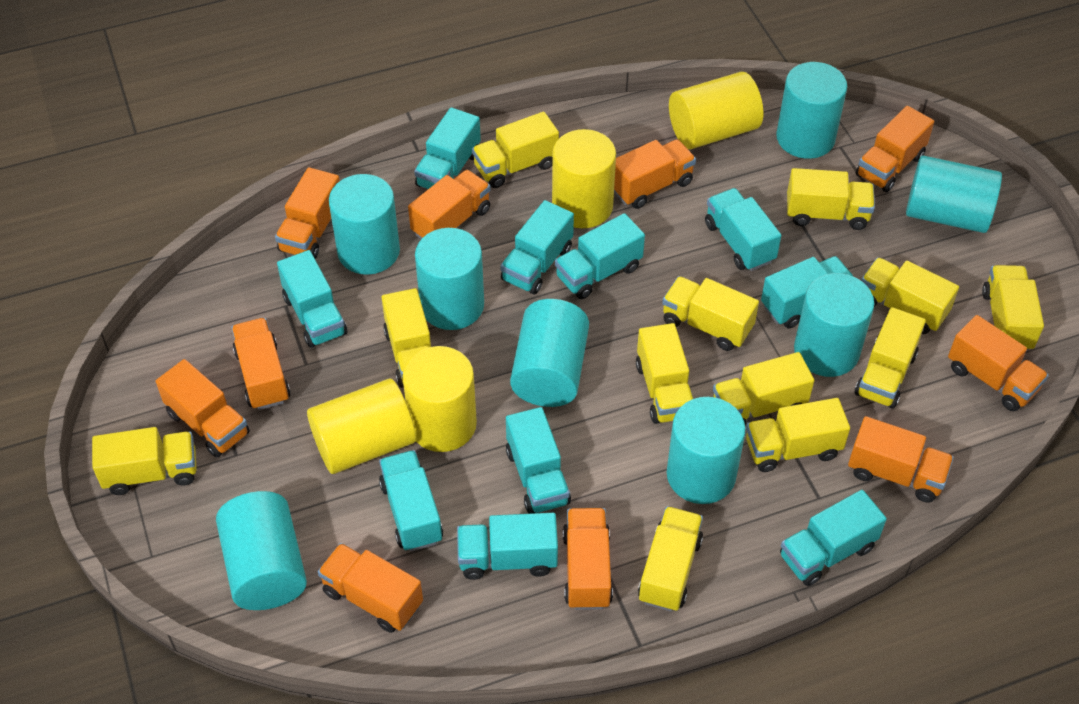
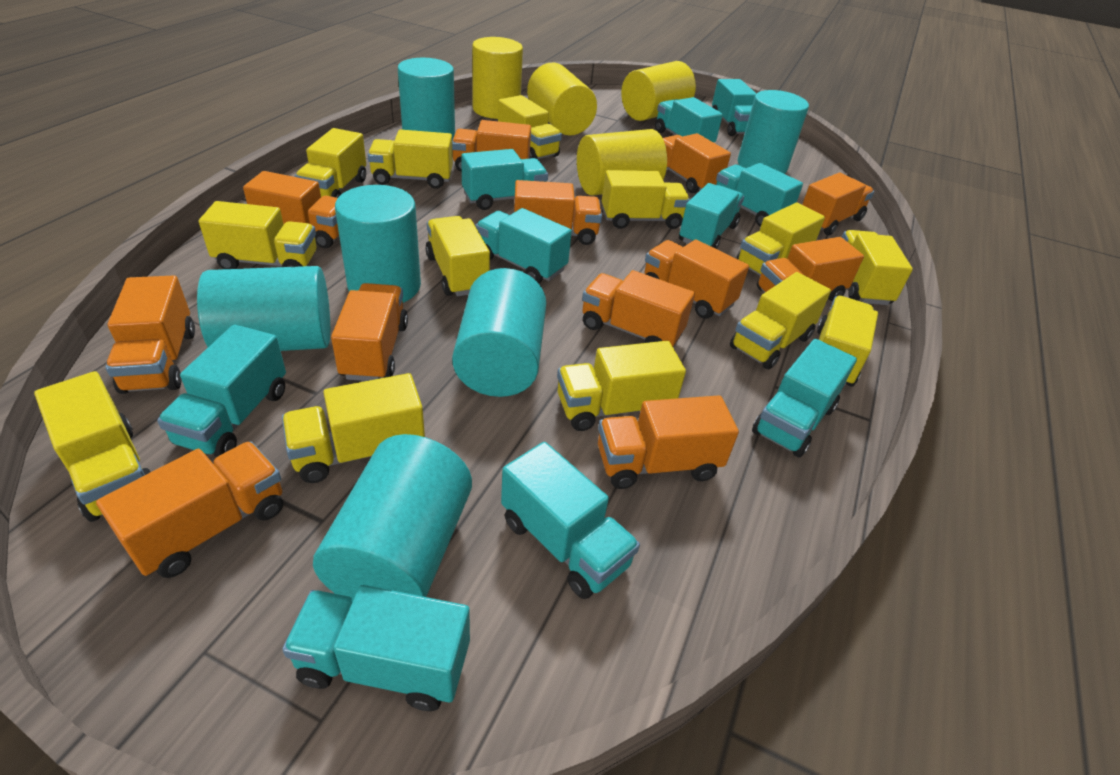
orange truck: [156,359,250,458] [231,318,291,410] [275,167,340,259] [318,543,423,633] [408,170,491,239] [563,508,613,610] [614,139,696,209] [848,416,954,503] [856,106,934,192] [948,315,1049,411] = 10 -> [96,441,283,578] [105,275,195,394] [243,171,339,248] [331,283,408,381] [452,120,531,172] [514,180,602,245] [582,270,695,348] [598,396,739,489] [645,240,749,319] [663,133,731,193] [757,237,864,301] [802,173,874,235] = 12
turquoise cylinder: [216,491,307,610] [329,174,400,275] [415,228,484,330] [510,299,589,407] [666,397,746,504] [776,62,847,159] [794,273,874,377] [906,155,1002,233] = 8 -> [197,266,330,351] [313,434,472,599] [335,185,421,303] [398,58,455,140] [452,268,546,397] [737,90,809,174] = 6
yellow truck: [92,427,197,495] [381,288,431,388] [472,112,559,188] [636,323,693,424] [638,506,703,612] [662,276,759,351] [713,352,814,426] [746,398,850,472] [787,168,875,230] [855,307,926,409] [861,257,959,334] [982,265,1044,352] = 12 -> [34,371,150,522] [199,201,317,269] [282,373,425,483] [295,128,366,198] [368,129,453,189] [426,216,490,296] [498,95,562,159] [557,341,686,431] [602,170,690,229] [730,272,831,369] [736,203,825,276] [817,296,878,386] [842,230,913,305] = 13

